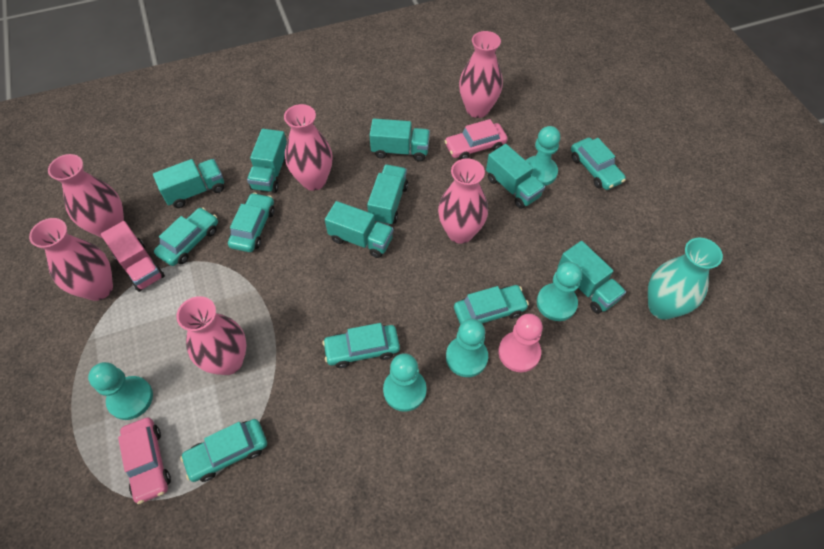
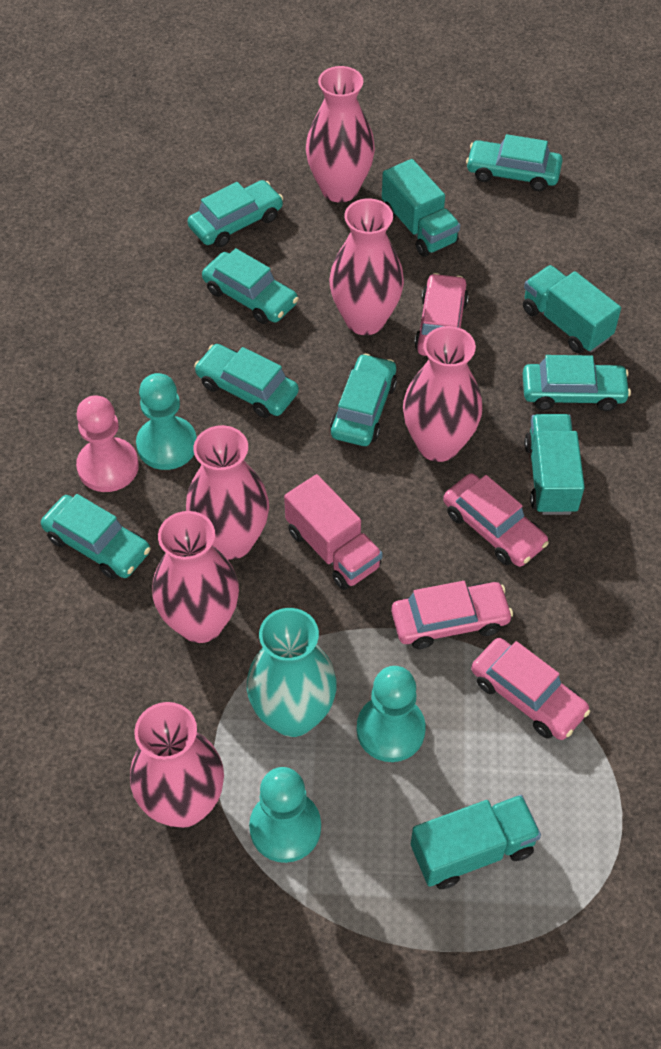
pink car: [118,418,171,504] [445,119,508,160] = 2 -> [391,581,513,649] [415,273,469,356] [443,473,549,567] [471,638,590,740] = 4
turquoise car: [154,207,218,266] [180,419,267,482] [228,193,275,252] [322,323,400,368] [454,285,529,325] [571,138,626,190] = 6 -> [41,494,150,579] [188,180,283,247] [194,344,299,418] [202,248,298,324] [330,353,397,446] [466,134,563,191] [523,355,631,411] = 7
turquoise pawn: [88,362,153,420] [383,353,427,412] [446,319,488,377] [526,126,560,186] [537,262,582,321] = 5 -> [136,373,197,470] [249,767,321,863] [357,666,426,762] = 3
turquoise truck: [153,159,224,208] [247,129,287,193] [325,201,394,258] [367,165,408,226] [369,119,430,162] [486,144,545,209] [558,241,626,314] = 7 -> [382,159,460,257] [411,795,541,889] [523,265,621,353] [524,414,585,515] = 4

